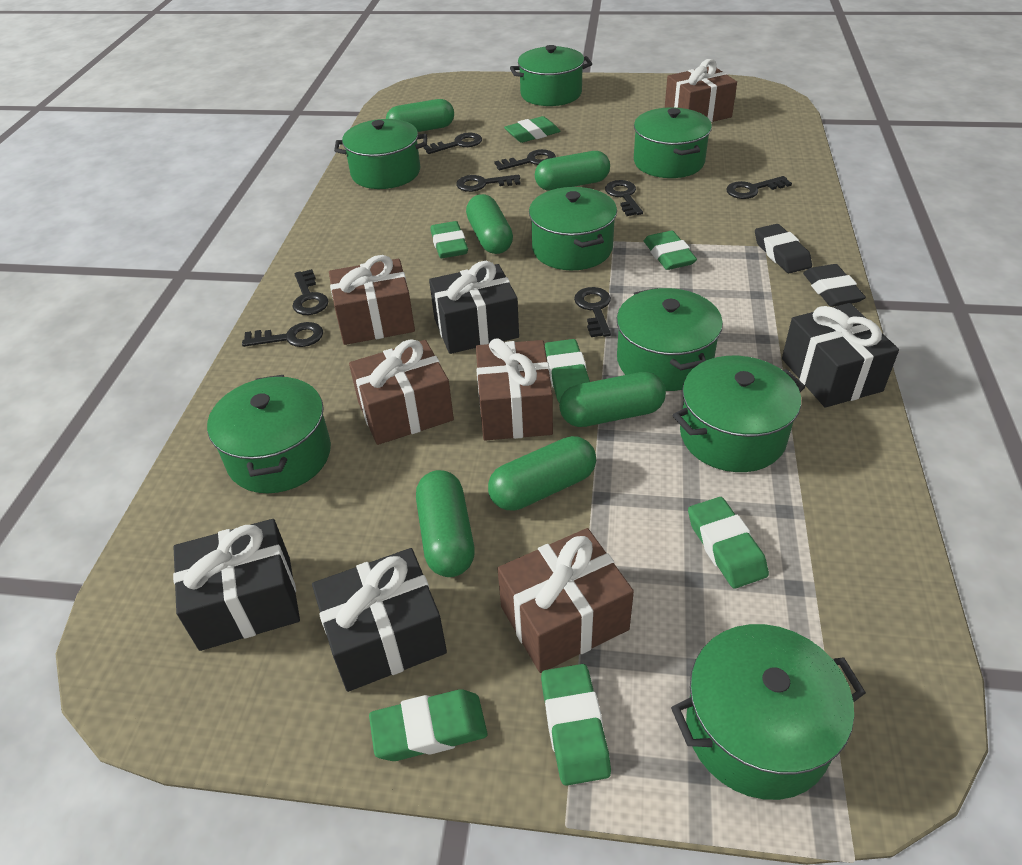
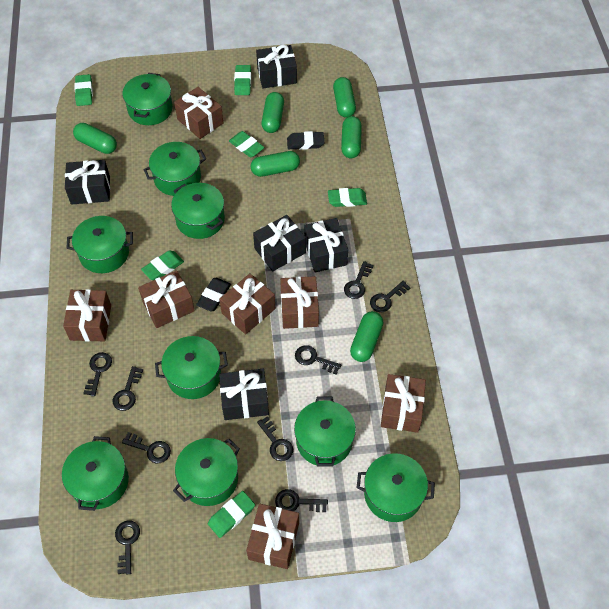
black gift: [173,519,300,651] [312,548,447,692] [429,261,519,354] [782,303,899,408] = 4 -> [65,160,110,205] [219,369,269,420] [253,215,306,271] [256,45,297,88] [304,218,348,272] = 5
black key: [242,322,323,347] [292,269,329,315] [424,133,482,154] [456,175,520,192] [494,149,556,170] [574,287,611,337] [605,180,643,216] [726,176,792,199] = 8 -> [83,352,112,396] [113,366,143,411] [115,520,140,575] [122,432,171,463] [257,416,293,461] [275,489,328,512] [295,345,341,374] [344,261,373,299] [370,281,411,312] = 9
brown gift: [329,255,415,345] [349,339,454,445] [476,338,553,441] [497,528,634,673] [665,59,737,122] = 5 -> [63,289,111,341] [138,270,195,328] [174,87,223,139] [219,274,276,334] [246,504,299,569] [280,276,319,329] [381,374,426,433] = 7
green eraser: [369,689,488,761] [430,221,468,258] [504,116,560,143] [541,664,611,786] [545,339,590,403] [644,231,697,270] [688,497,769,589] = 7 -> [74,74,93,106] [141,250,184,280] [208,491,255,538] [229,131,265,158] [234,65,251,95] [328,188,367,207] = 6
green pot: [207,375,331,493] [334,119,427,189] [510,45,592,106] [529,187,617,270] [617,288,723,391] [634,107,712,178] [671,624,866,800] [673,356,805,472] = 8 -> [62,436,129,511] [66,216,133,273] [122,73,173,125] [143,142,206,196] [155,336,228,399] [171,183,225,239] [173,438,240,506] [294,397,356,467] [356,453,435,522] = 9

